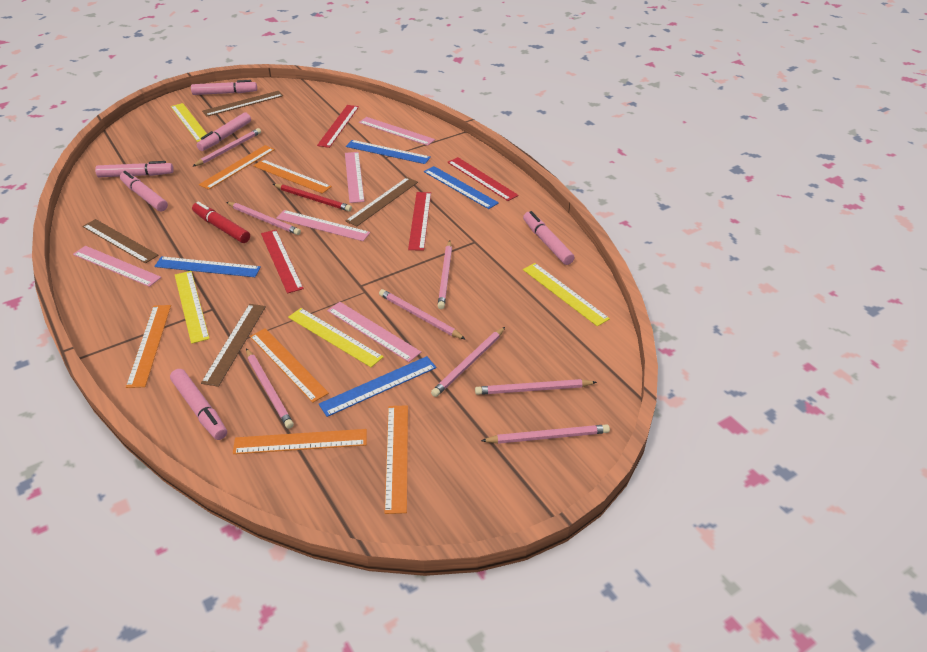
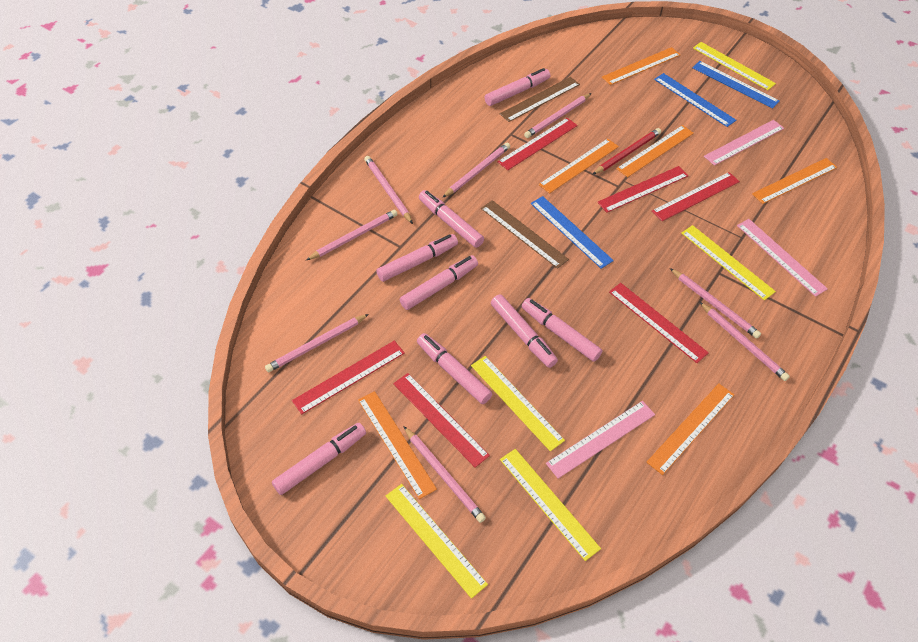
blue ruler: [154,256,261,277] [319,356,437,417] [346,140,431,164] [424,166,499,209] = 4 -> [531,196,614,269] [654,73,736,127] [692,61,780,109] = 3
brown ruler: [82,219,159,263] [201,304,266,387] [202,91,283,117] [345,177,418,226] = 4 -> [481,200,569,269] [500,77,580,122] = 2
pink marker: [95,161,174,177] [120,171,168,212] [170,369,227,440] [191,80,257,95] [197,112,251,151] [523,211,574,265] = 6 -> [272,423,366,495] [376,234,458,282] [400,255,478,310] [417,333,492,404] [419,190,484,248] [485,68,550,106] [491,294,558,368] [522,298,602,362] = 8
pink ruler: [73,246,161,287] [276,210,370,241] [327,302,421,362] [345,152,364,203] [359,117,435,146] = 5 -> [546,401,655,479] [704,120,784,166] [737,219,828,297] = 3
red marker: [192,202,250,243] = 1 -> none = 0
red ruler: [261,230,304,293] [317,105,359,148] [408,192,431,251] [447,157,519,201] = 4 -> [292,341,405,414] [393,373,490,468] [497,118,578,170] [597,166,688,213] [609,283,709,363] [652,172,740,221] = 6
yellow ruler: [171,103,207,142] [175,271,210,344] [288,308,383,367] [523,263,610,326] = 4 -> [386,484,488,599] [471,356,565,451] [500,449,601,561] [681,225,776,300] [693,42,776,90] = 5

